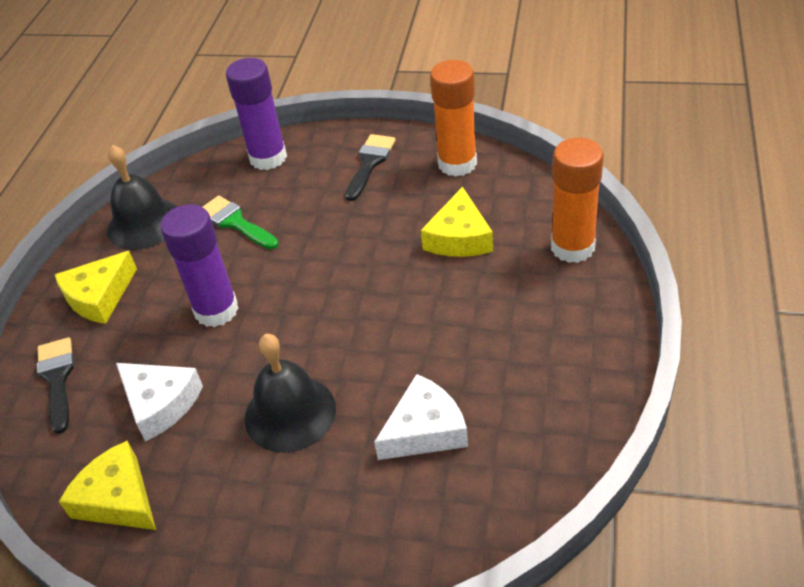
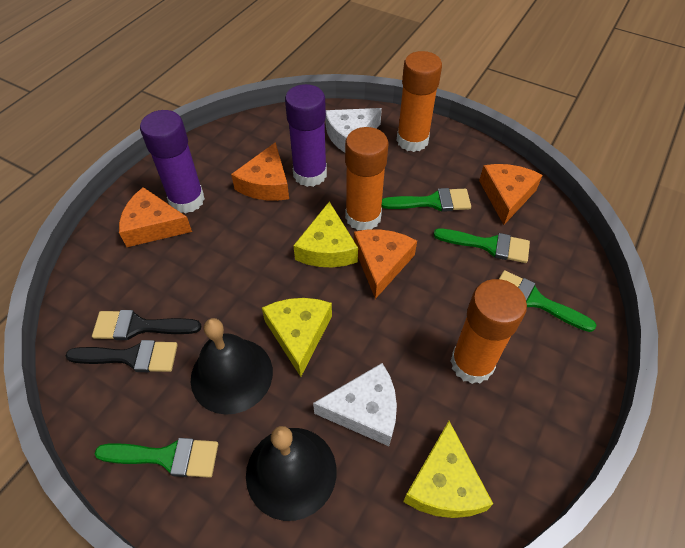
green brush: [203,196,279,250] = 1 -> [95,438,218,478] [381,188,471,212] [433,228,530,263] [499,270,597,332] = 4
orange cheese: none = 0 -> [119,187,192,247] [231,142,289,201] [354,229,417,299] [479,164,543,225] = 4
orange glue stick: [430,60,477,177] [551,138,604,263] = 2 -> [345,127,389,230] [397,51,442,152] [450,279,527,384] = 3

